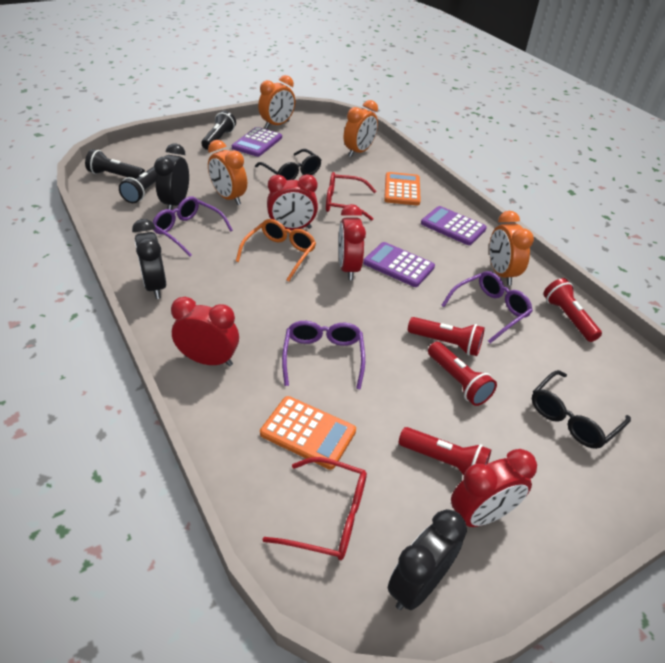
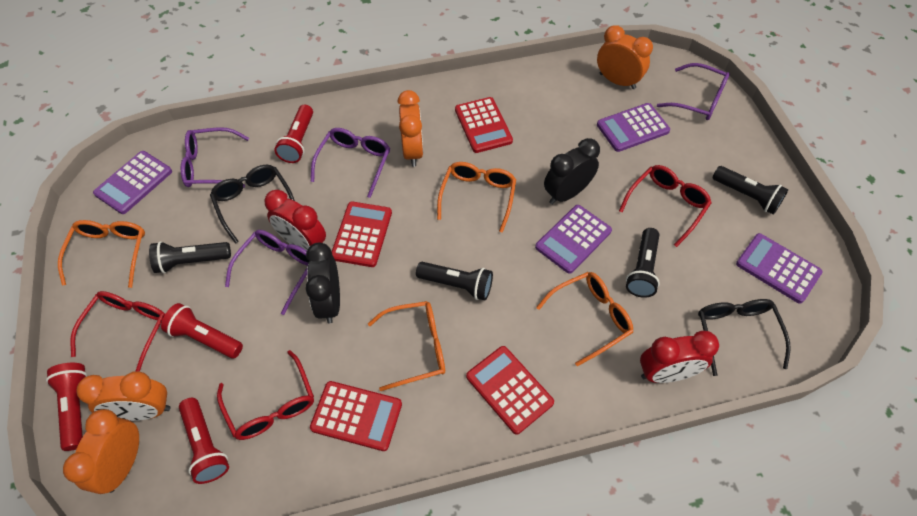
black clock: [132,219,166,299] [154,143,189,210] [388,509,467,610] = 3 -> [306,243,340,324] [544,138,600,204] = 2
black flashlight: [85,149,145,179] [119,166,156,203] [201,111,236,150] = 3 -> [149,241,231,273] [416,262,493,300] [626,228,660,298] [712,166,789,215] = 4
orange calculator: [260,396,356,470] [384,172,421,205] = 2 -> none = 0
orange glasses: [236,219,316,282] = 1 -> [58,220,145,288] [368,301,445,391] [437,162,516,233] [536,272,633,366] = 4
purple calculator: [232,127,282,157] [363,242,435,287] [421,206,487,245] = 3 -> [93,151,172,214] [535,205,612,274] [597,103,670,152] [736,233,822,304] = 4
purple glasses: [153,197,233,257] [282,321,365,390] [441,271,533,343] = 3 -> [181,127,249,188] [225,230,309,315] [311,128,390,198] [657,63,730,120] = 4
red calculator: none = 0 -> [310,381,402,451] [332,201,392,267] [455,97,513,153] [466,346,554,435] = 4
red clock: [171,297,239,366] [267,174,318,230] [338,204,366,280] [451,449,537,527] = 4 -> [264,190,326,251] [640,331,719,383] = 2
red glasses: [262,457,367,560] [326,172,376,221] = 2 -> [70,291,165,371] [217,350,314,440] [619,165,712,247] = 3

